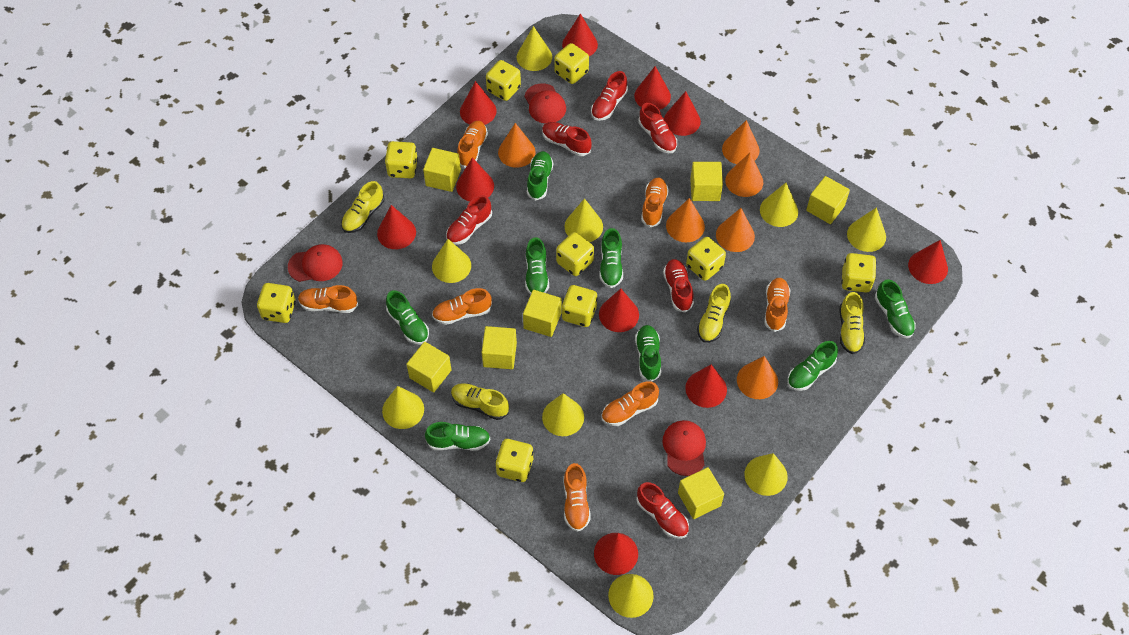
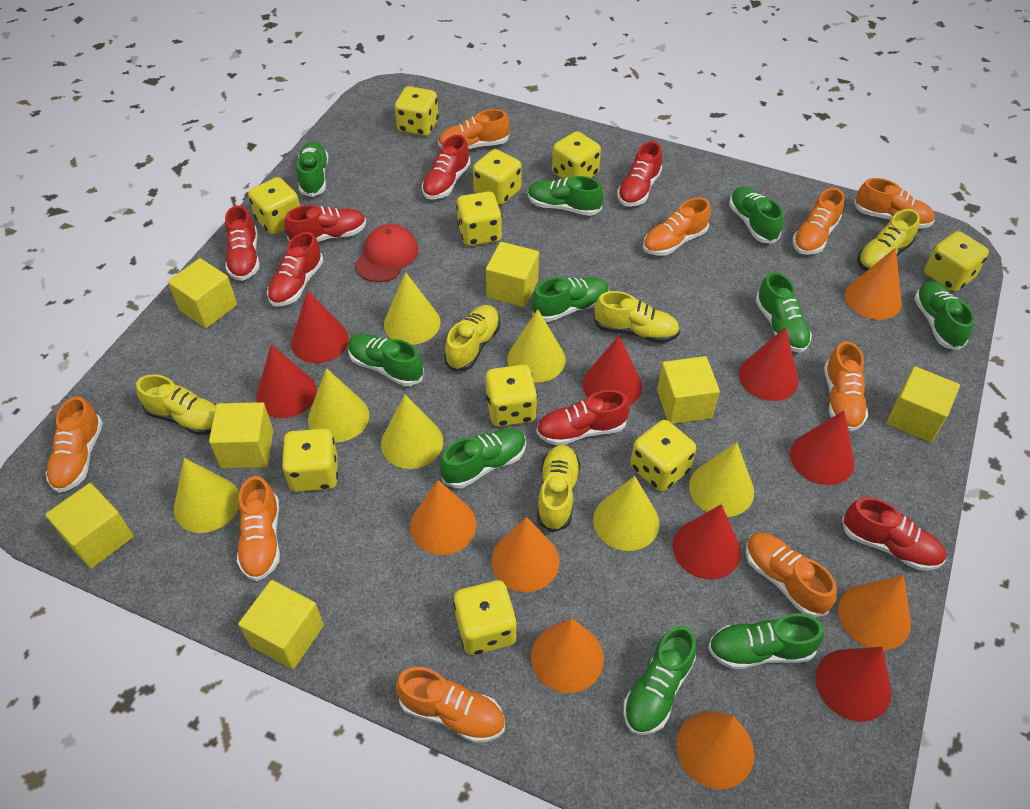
green shoe: [386,290,429,345] [425,422,490,451] [525,237,549,294] [527,151,553,201] [599,228,623,288] [635,325,661,382] [787,341,838,391] [875,279,916,338] = 8 -> [296,142,328,197] [348,334,424,386] [440,428,526,488] [528,176,603,216] [532,277,609,322] [623,626,697,735] [708,613,824,669] [729,186,783,244] [756,272,812,353] [914,281,974,351] = 10
orange shoe: [298,285,358,313] [432,288,492,325] [457,121,488,168] [564,463,591,532] [601,381,659,426] [641,178,669,227] [764,278,791,332] = 7 -> [46,396,103,493] [237,476,280,581] [396,667,505,743] [438,109,510,149] [643,197,711,256] [745,533,837,617] [792,188,844,255] [824,341,868,431] [854,178,935,229] = 9
red cap: [288,244,343,282] [524,84,566,124] [662,420,706,476] = 3 -> [355,224,418,282] = 1
red cone: [377,205,416,249] [456,157,494,201] [460,81,497,125] [562,13,598,56] [594,533,638,575] [599,289,639,332] [634,66,671,110] [664,91,701,136] [685,365,727,408] [908,240,948,284] = 10 -> [256,344,317,418] [291,290,349,363] [583,336,642,406] [673,504,741,580] [739,327,799,401] [790,411,854,485] [816,647,892,722] = 7
red shoe: [446,195,492,245] [542,122,592,156] [591,71,628,121] [636,482,689,539] [638,103,677,153] [663,259,694,313] = 6 -> [225,205,260,281] [267,232,324,307] [285,205,366,242] [422,134,471,200] [536,390,630,445] [617,141,662,207] [842,497,946,571] = 7
yellow cone: [382,386,424,429] [432,239,471,283] [517,26,552,71] [542,393,584,436] [565,198,603,242] [608,574,654,618] [744,453,788,496] [760,183,798,227] [847,207,886,252] = 9 -> [174,458,239,533] [308,368,369,443] [381,395,443,469] [384,272,440,345] [507,309,566,382] [593,476,659,551] [689,442,754,517] = 7
yellow dice: [257,283,296,323] [385,141,418,178] [486,60,521,101] [495,439,533,482] [554,43,589,84] [556,232,594,276] [562,285,598,327] [686,237,726,281] [841,253,876,292] = 9 -> [248,177,300,235] [282,429,338,492] [395,86,439,137] [453,580,517,655] [456,191,502,246] [473,149,522,205] [485,365,537,427] [552,131,601,179] [630,420,696,492] [924,231,989,292] = 10
yellow shoe: [341,181,384,233] [451,383,509,420] [697,284,731,343] [839,292,865,354] = 4 -> [136,374,217,435] [444,305,500,371] [537,445,580,533] [594,291,680,343] [857,209,920,271] = 5

